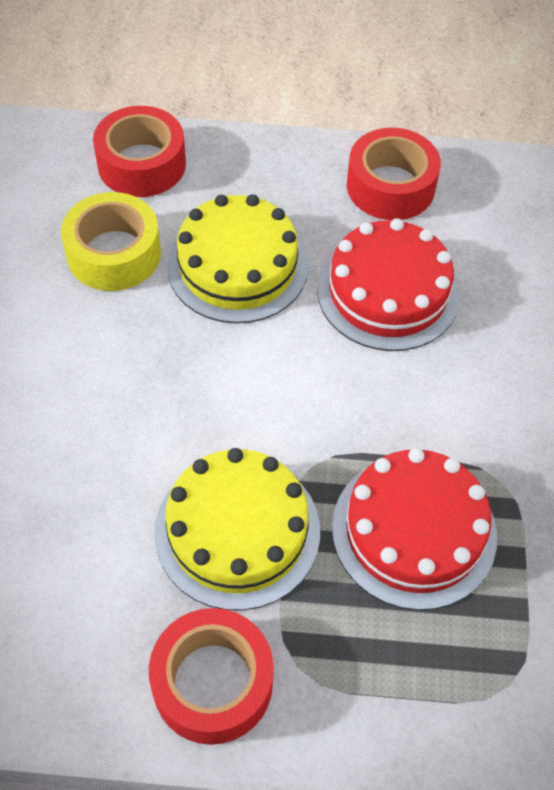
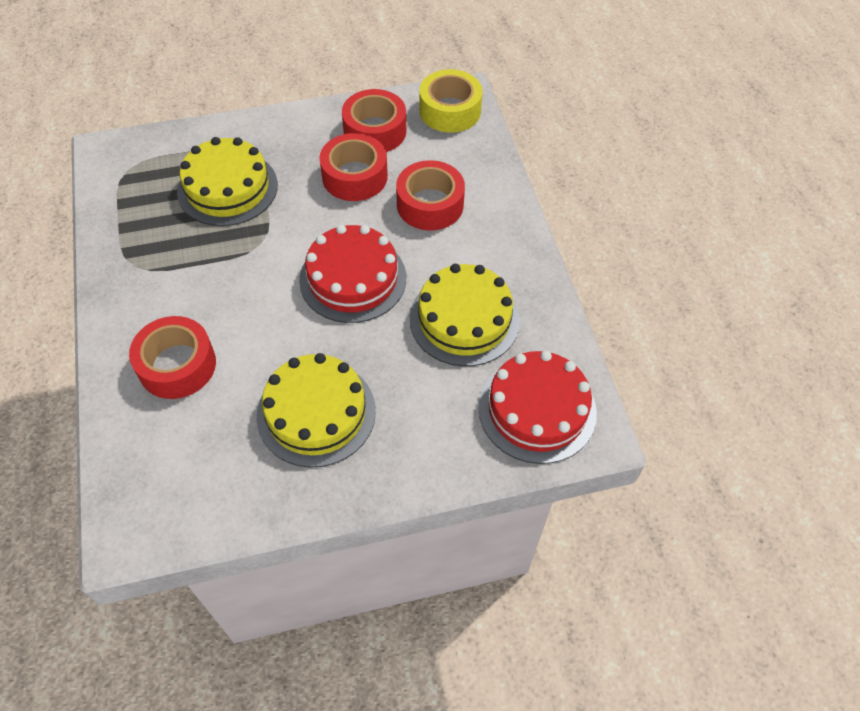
red tape: [93,106,186,197] [149,608,274,745] [347,128,441,220] = 3 -> [129,316,216,399] [319,133,388,201] [342,89,406,152] [396,160,465,230] = 4
yellow cake: [155,448,320,611] [167,194,308,323] = 2 -> [177,137,278,226] [257,353,376,468] [410,264,520,366] = 3

